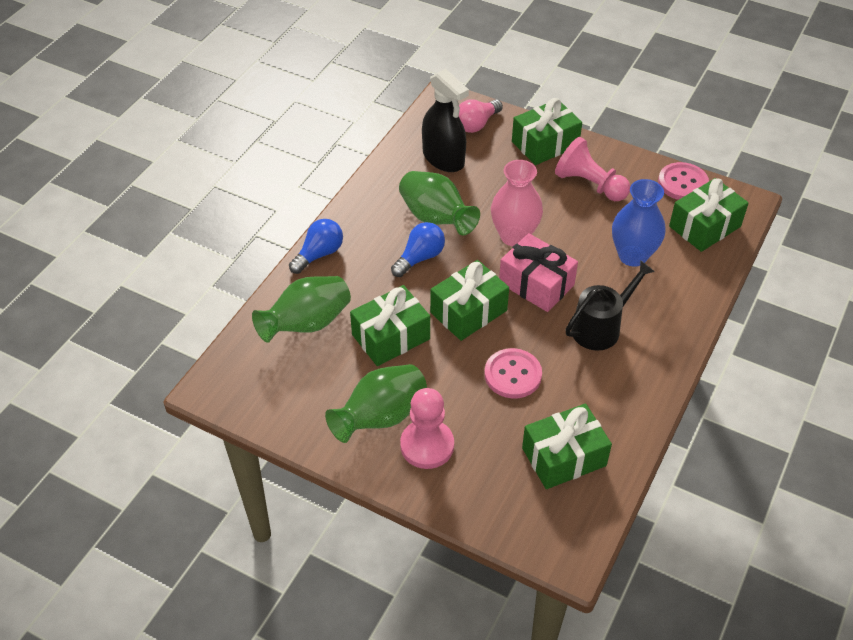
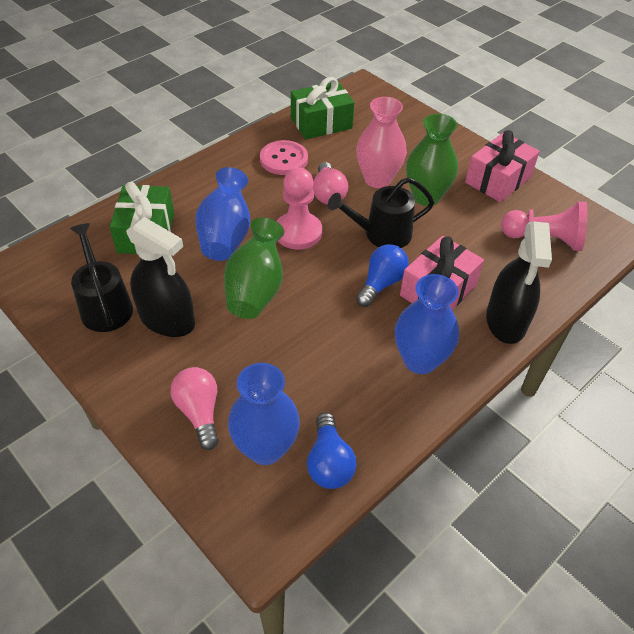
black spray bottle: [422,69,469,172] = 1 -> [126,217,195,337] [486,221,552,344] = 2
black watering can: [565,260,655,351] = 1 -> [70,223,133,332] [328,177,434,248] = 2
blue vase: [612,179,665,267] = 1 -> [196,167,250,261] [228,363,300,465] [395,274,459,374] = 3
green gift: [350,285,430,366] [430,260,509,341] [512,98,582,165] [522,404,612,489] [669,178,749,252] = 5 -> [109,182,174,254] [291,77,354,139] = 2
green vase: [252,276,351,343] [325,364,427,443] [399,171,480,235] = 3 -> [224,217,284,319] [406,114,458,206] = 2
pink button: [484,348,542,398] [658,162,709,200] = 2 -> [260,140,308,175] = 1
pink gift: [499,233,578,312] = 1 -> [400,236,484,310] [465,130,540,202] = 2
pink light bulb: [459,99,503,133] = 1 -> [171,367,219,450] [313,162,348,205] = 2

